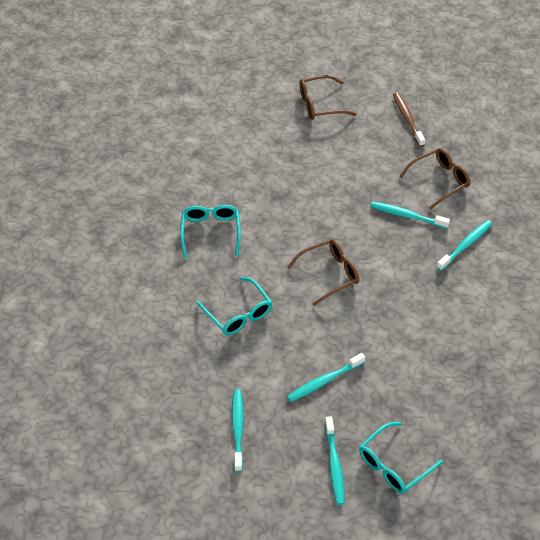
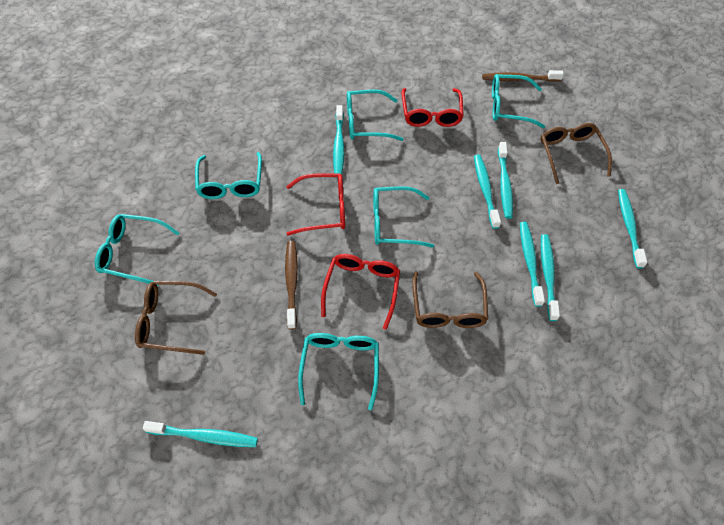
brown toothbrush: [393,93,425,147] = 1 -> [285,241,298,330] [482,70,564,82] = 2
red glasses: none = 0 -> [286,173,345,236] [321,254,400,330] [402,88,464,127] = 3
turquoise glasses: [180,205,241,258] [196,277,272,335] [359,422,443,493] = 3 -> [95,214,179,286] [195,152,262,199] [298,333,379,410] [347,90,403,141] [373,186,434,248] [492,74,545,128] = 6
turquoise toothbrush: [232,389,244,472] [287,353,366,402] [325,416,345,505] [370,202,450,229] [437,220,492,271] = 5 -> [143,421,258,447] [333,105,344,174] [474,155,501,229] [498,142,513,219] [520,222,545,307] [541,234,560,321] [618,189,647,268] = 7

